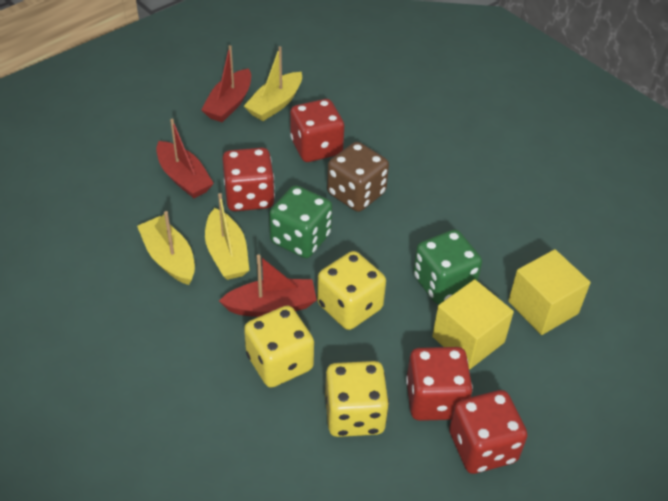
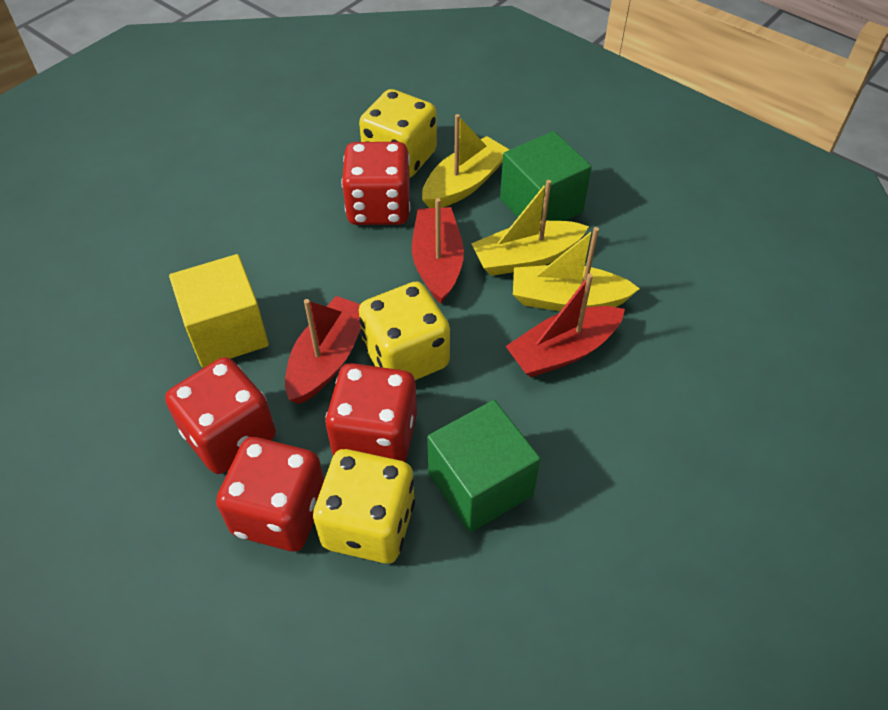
brown dice: [327,142,389,212] = 1 -> none = 0
green cube: none = 0 -> [427,400,540,533] [500,131,592,221] = 2
green dice: [269,185,332,258] [413,229,482,304] = 2 -> none = 0
yellow cube: [432,279,514,369] [508,249,591,335] = 2 -> [169,254,269,367] = 1

